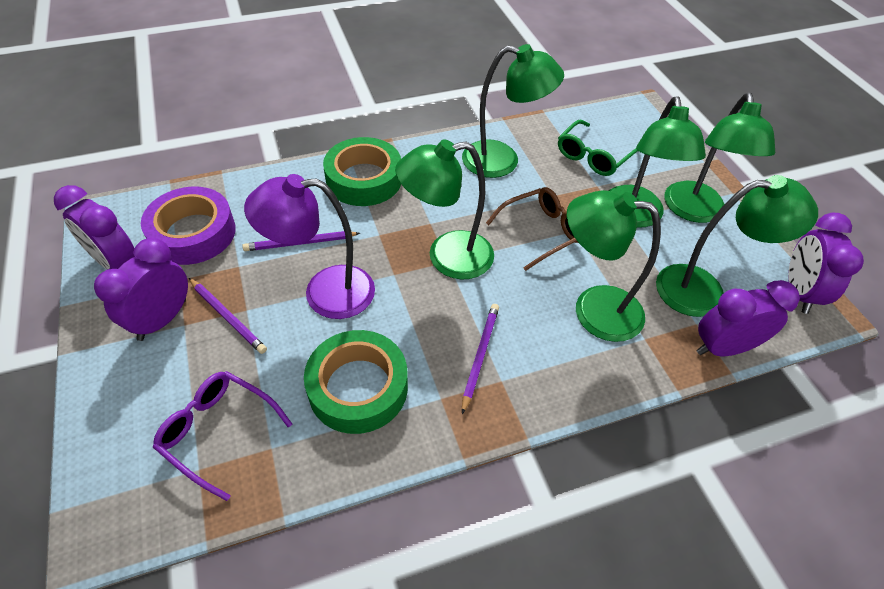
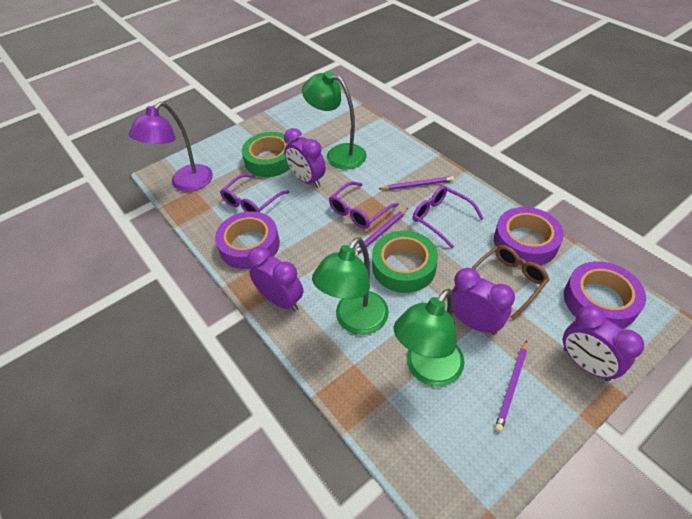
green glasses: [558,120,639,176] = 1 -> none = 0
green lamp: [395,139,494,280] [462,44,564,178] [567,190,661,342] [609,96,706,228] [656,175,818,317] [664,93,775,223] = 6 -> [302,71,367,169] [312,237,389,335] [394,289,464,386] = 3
purple glasses: [153,371,292,501] = 1 -> [220,174,289,212] [329,181,399,229] [413,186,484,248] = 3
purple tape: [141,187,236,265] = 1 -> [215,211,280,269] [494,207,564,265] [564,261,646,329] = 3

